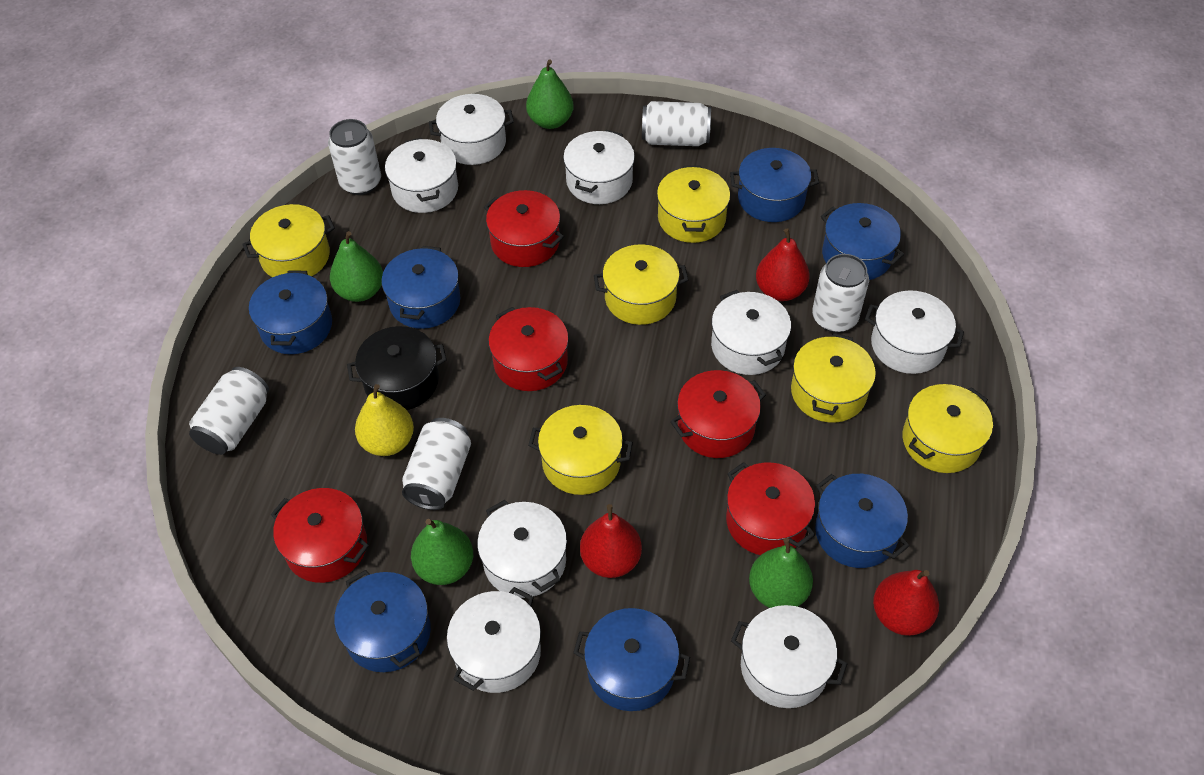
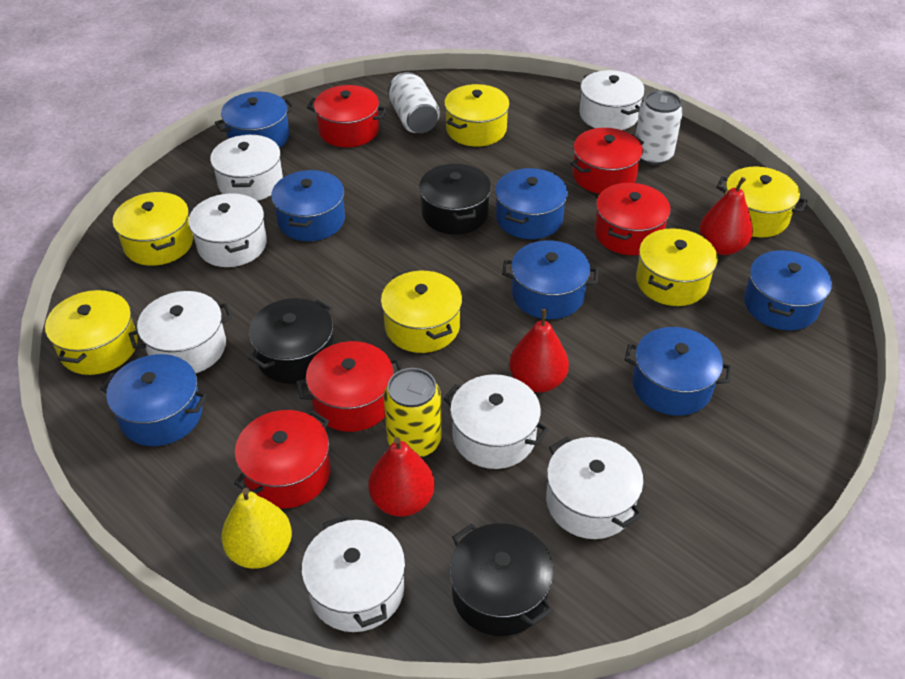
black pot: [347,326,447,410] = 1 -> [249,298,334,384] [419,163,491,234] [450,523,553,636] = 3
green pear: [330,231,383,302] [411,519,473,585] [526,59,574,129] [749,538,813,608] = 4 -> none = 0
white can: [189,367,269,455] [328,119,381,195] [402,418,471,510] [642,101,711,146] [812,254,869,333] = 5 -> [389,72,440,133] [635,90,683,165] = 2
white pot: [385,138,458,213] [429,94,514,165] [447,587,541,693] [477,500,567,598] [563,130,635,204] [711,290,791,375] [731,605,847,708] [865,290,964,374] = 8 -> [129,291,233,373] [188,193,267,267] [210,135,283,201] [302,515,405,632] [443,374,549,469] [546,437,644,539] [579,70,645,130] = 7
yellow can: none = 0 -> [384,368,442,458] = 1

